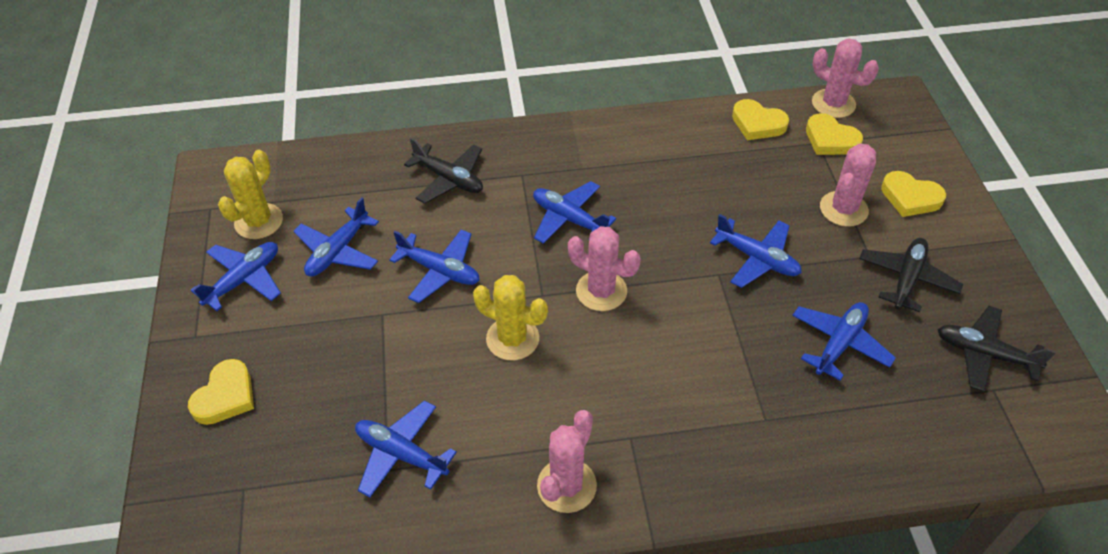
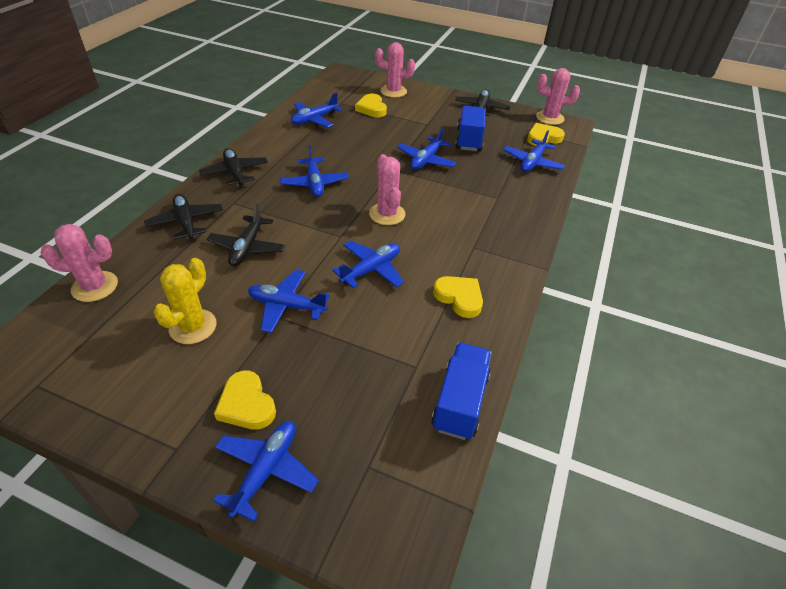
black plane: [404,138,483,204] [859,238,963,312] [937,306,1056,392] = 3 -> [144,194,223,241] [199,148,268,188] [207,203,285,266] [455,90,510,116] = 4
blue truck: none = 0 -> [431,342,492,440] [455,106,486,151] = 2
yellow cactus: [218,150,283,239] [473,275,548,360] = 2 -> [153,258,217,344] = 1

